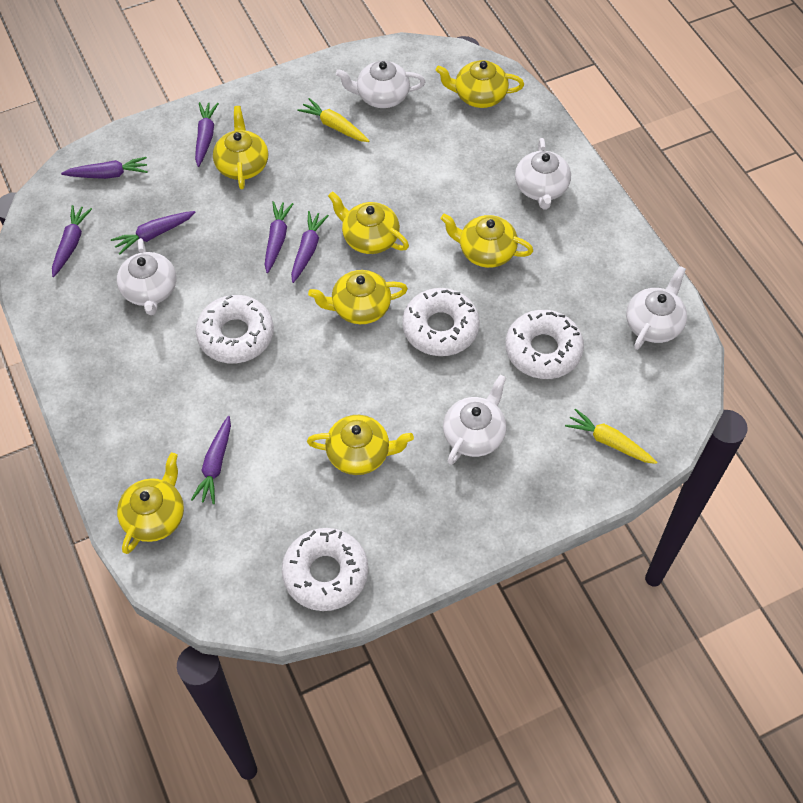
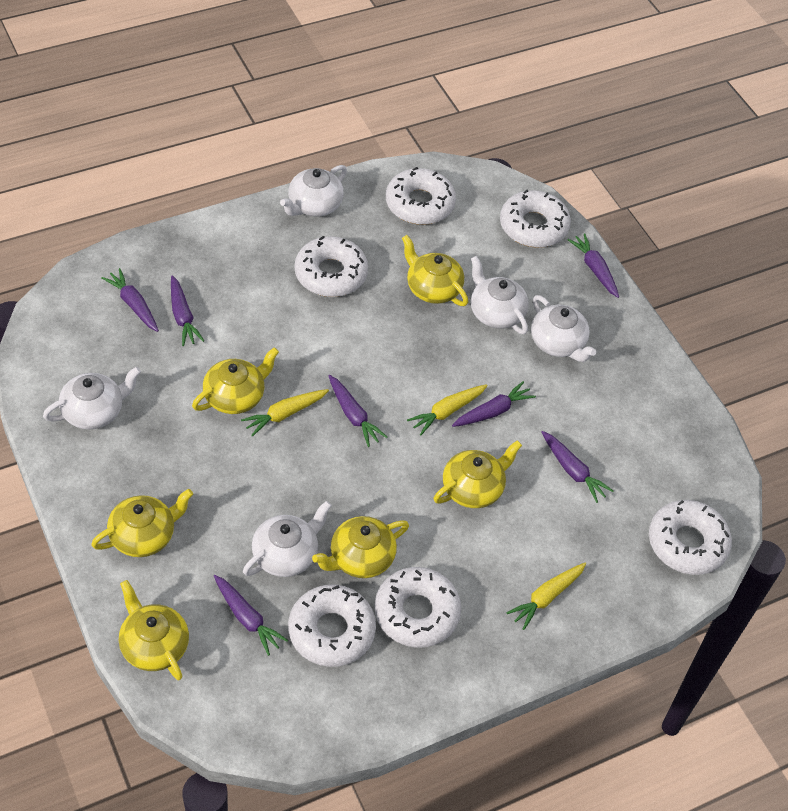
white donut: [196,295,274,363] [282,528,368,611] [402,288,480,356] [505,310,584,379] = 4 -> [288,584,376,667] [295,236,368,297] [375,567,461,648] [386,167,456,225] [500,190,571,248] [649,500,732,575] = 6
yellow carrot: [297,98,369,142] [565,408,657,464] = 2 -> [241,389,329,437] [407,384,488,436] [506,563,586,630] = 3
yellow teapot: [117,453,184,554] [213,106,268,189] [307,415,414,475] [308,270,408,324] [328,191,409,254] [435,60,524,108] [441,214,533,268] = 7 -> [91,489,193,557] [119,580,189,680] [192,347,279,414] [312,516,409,578] [402,235,468,306] [434,440,522,508] = 6

